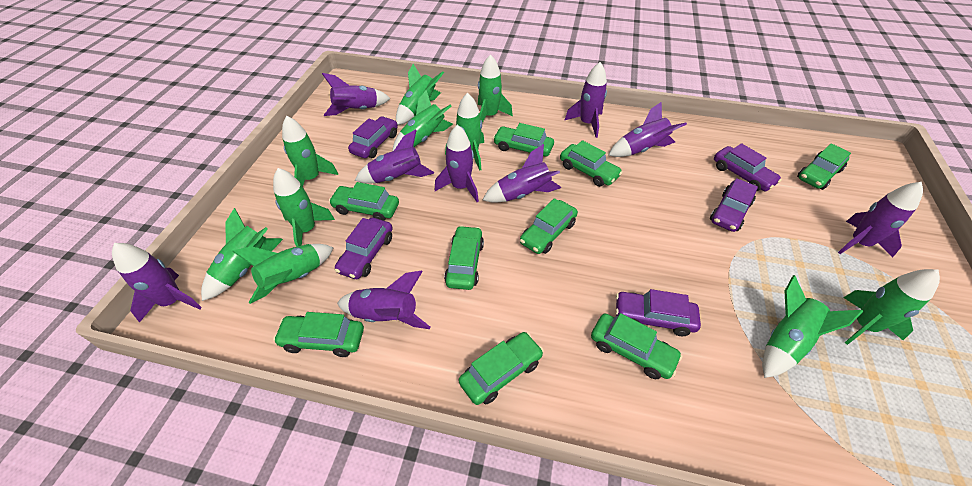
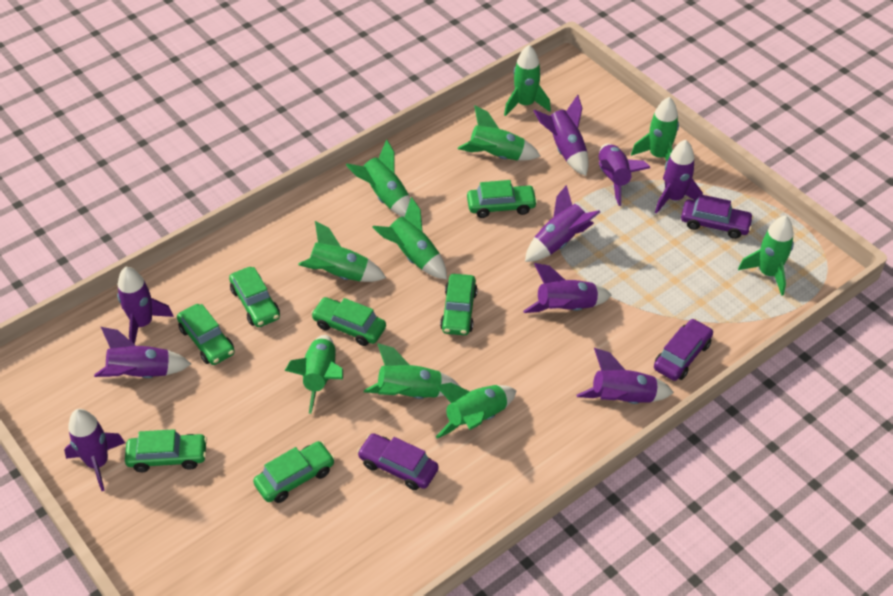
green car: [273,312,364,357] [329,182,399,221] [444,226,484,290] [459,332,544,405] [493,123,554,156] [520,198,578,254] [560,140,623,187] [591,313,682,379] [797,143,851,190] = 9 -> [125,429,207,472] [177,304,235,365] [229,267,280,327] [253,441,335,503] [311,297,386,346] [440,274,478,335] [467,180,538,218] = 7
purple car: [335,218,393,279] [348,116,398,158] [616,289,701,336] [710,178,758,232] [714,143,782,191] = 5 -> [357,433,439,490] [654,318,713,381] [681,194,754,239] = 3

